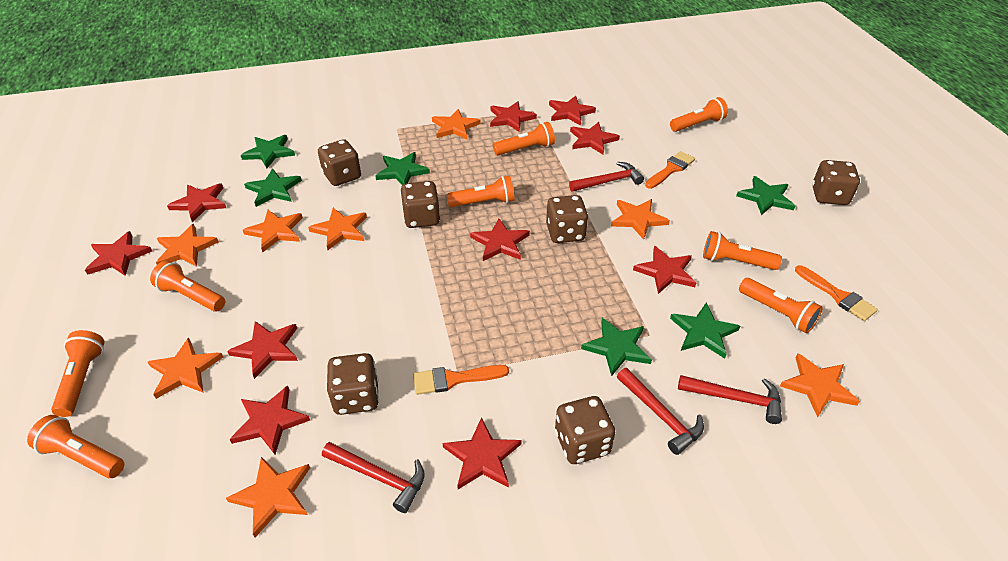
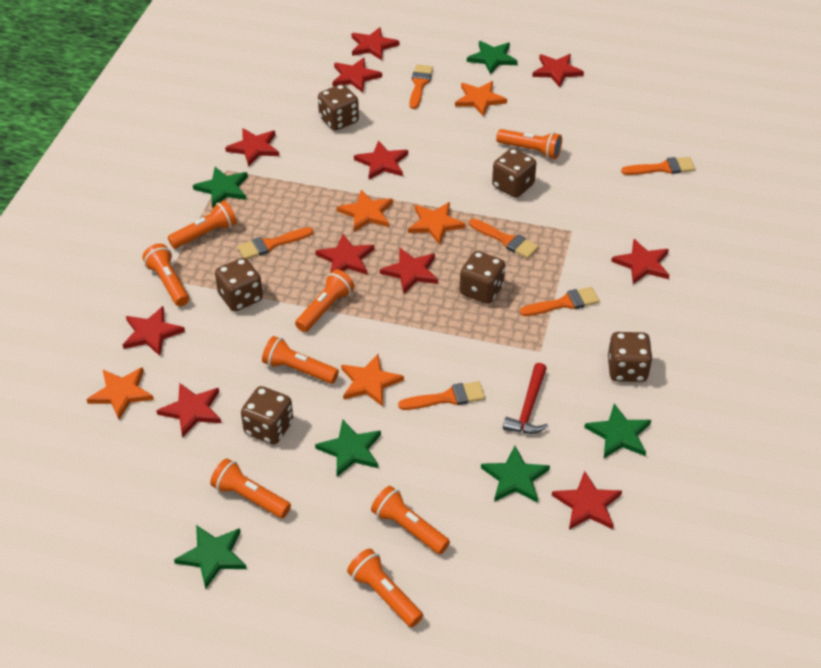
orange brush: [413,365,509,395] [645,151,695,189] [795,265,878,321] = 3 -> [237,227,313,259] [398,381,485,410] [410,65,433,109] [469,219,539,259] [520,287,600,316] [621,157,695,175] = 6
orange star: [148,338,223,399] [156,224,219,267] [226,457,310,538] [243,210,303,252] [308,208,367,250] [432,109,480,140] [611,199,670,240] [780,353,860,418] = 8 -> [87,367,154,420] [337,190,393,232] [341,354,404,407] [408,202,466,245] [455,81,507,117] = 5
red hammer: [322,442,425,513] [569,162,644,192] [617,368,704,455] [678,375,782,424] = 4 -> [503,363,548,434] = 1
red star: [85,231,152,276] [167,183,226,223] [227,321,298,379] [229,386,310,454] [442,417,522,489] [470,219,530,261] [490,101,537,132] [549,96,596,126] [570,122,620,155] [633,246,696,294] = 10 -> [123,306,185,356] [156,383,221,438] [225,128,280,167] [315,234,374,275] [332,58,382,93] [352,27,399,60] [354,141,408,180] [380,248,438,293] [532,54,584,87] [552,471,622,530] [611,239,669,284] = 11

